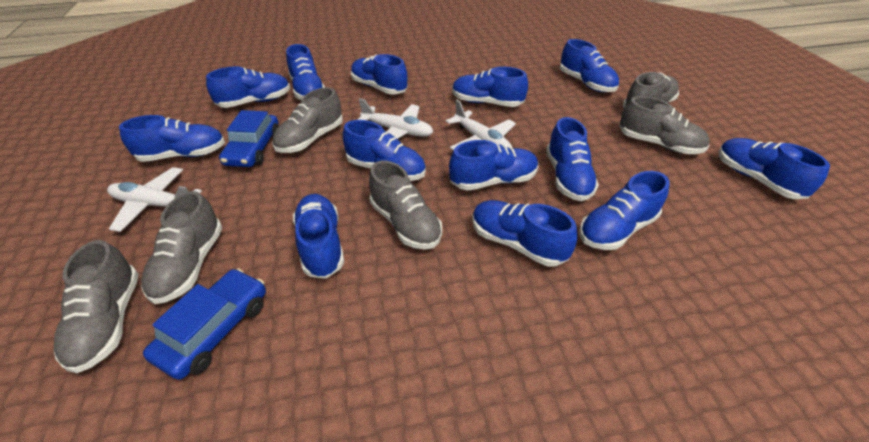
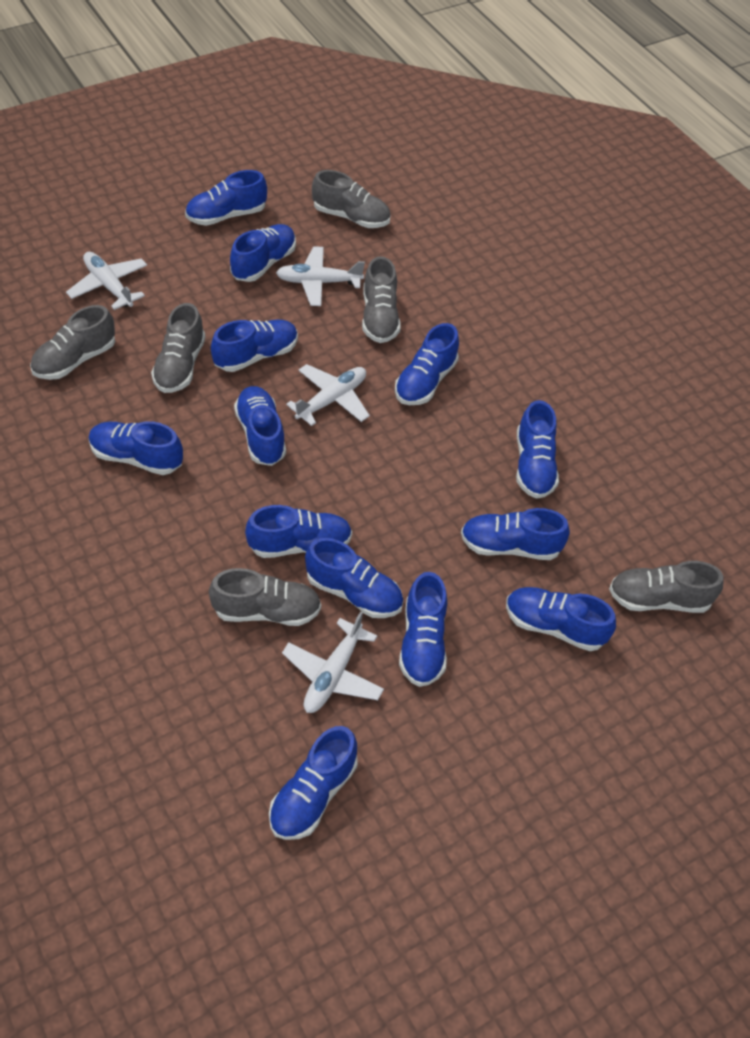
blue car: [143,269,266,380] [219,110,279,167] = 2 -> none = 0
white plane: [107,167,202,232] [357,98,433,140] [446,100,516,151] = 3 -> [66,252,147,310] [276,246,365,306] [282,612,384,713] [286,364,370,426] = 4

